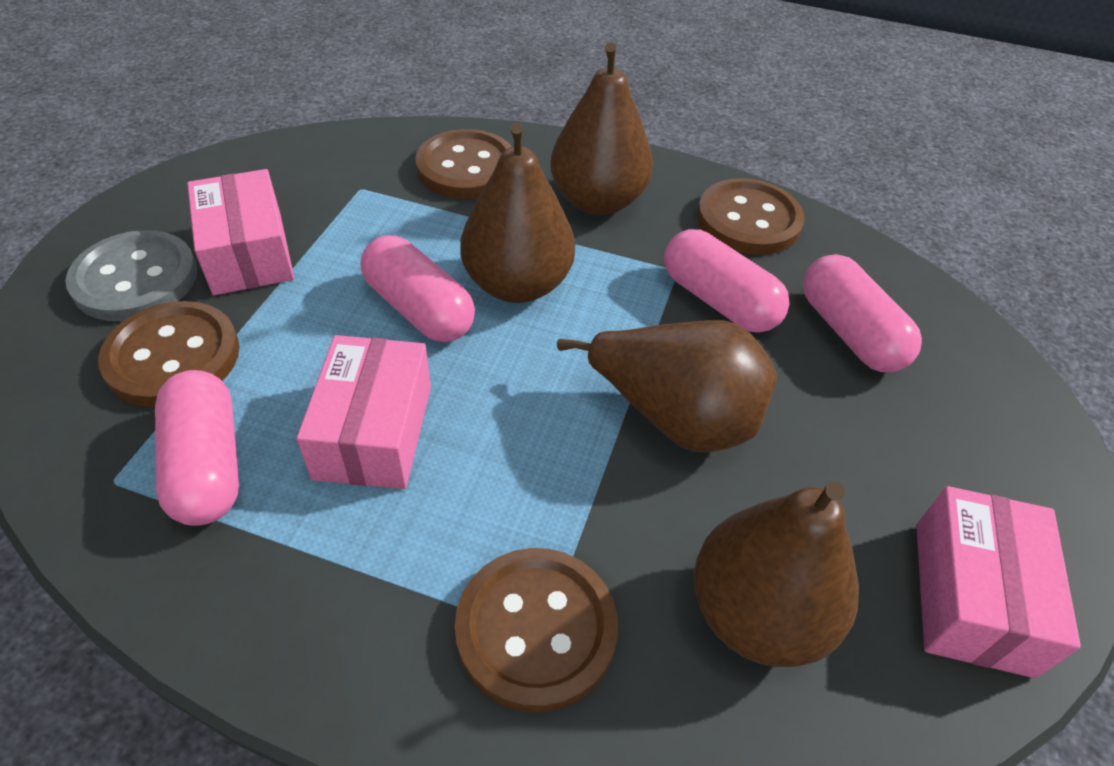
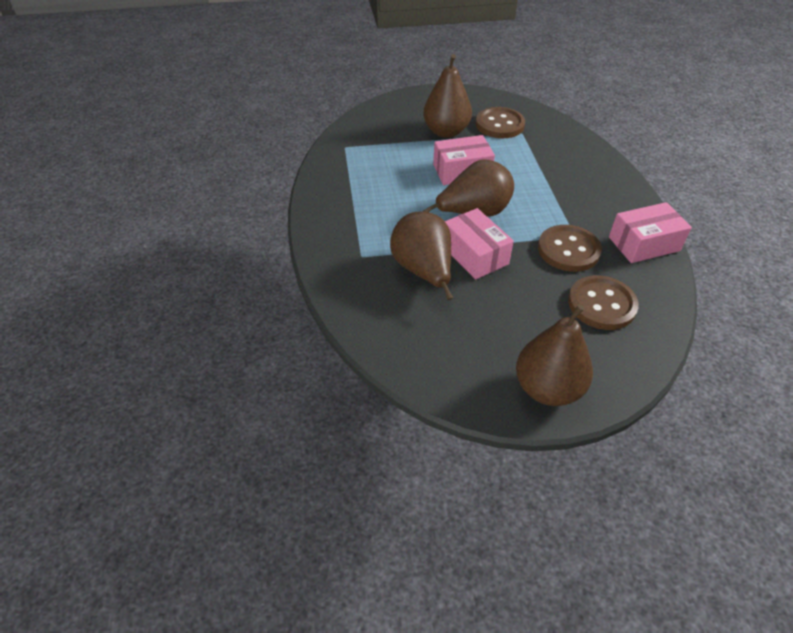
brown button: [98,301,240,407] [415,129,512,199] [455,548,618,712] [697,178,805,255] = 4 -> [476,107,525,138] [538,225,602,272] [568,275,639,330] = 3
grey button: [65,230,197,321] = 1 -> none = 0
pink capsule: [155,370,239,526] [361,235,475,342] [664,229,789,333] [803,254,922,372] = 4 -> none = 0

